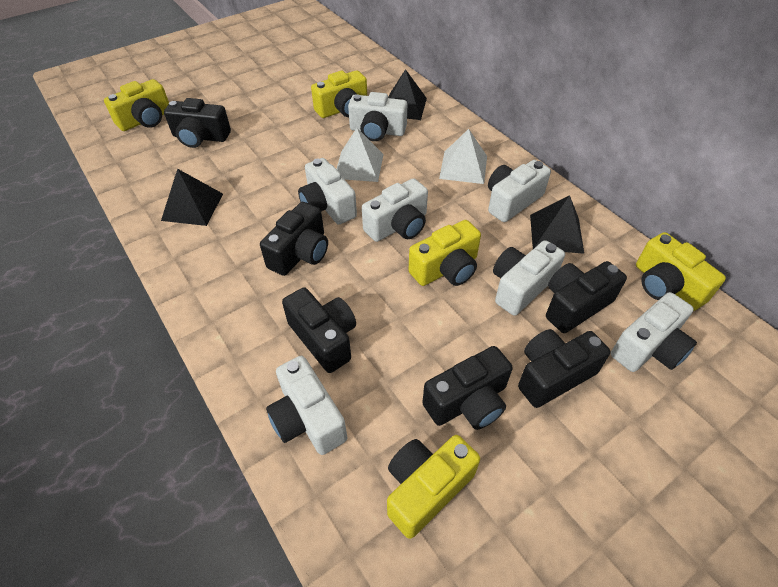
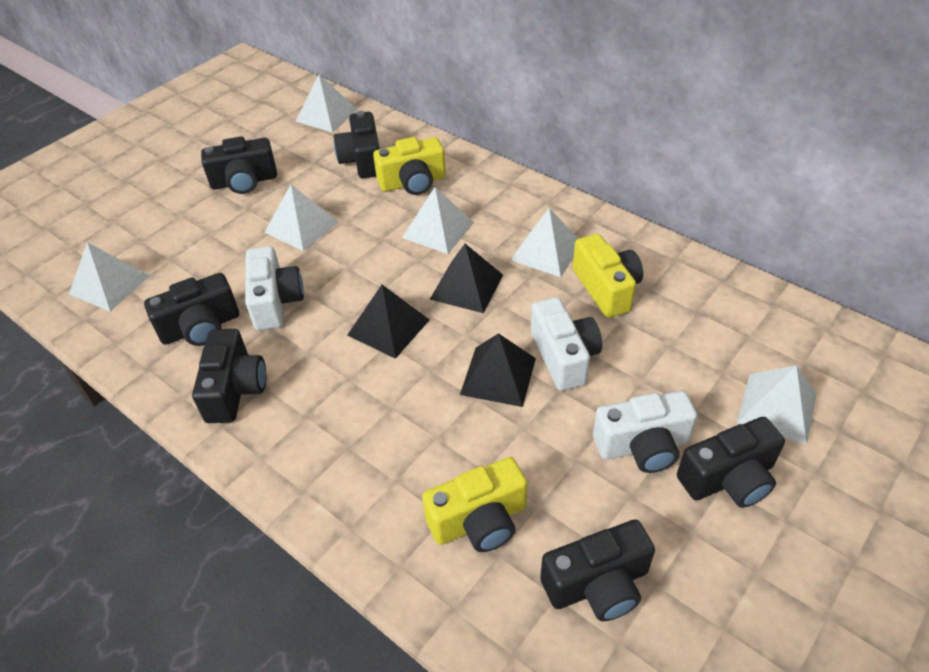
white camera: [266,356,347,455] [298,158,357,225] [348,92,407,141] [362,178,428,242] [488,160,551,222] [493,240,565,316] [611,292,697,372] = 7 -> [245,246,304,330] [531,297,602,391] [593,391,697,473] = 3
white pyramid: [337,128,384,182] [439,129,487,184] = 2 -> [69,242,150,312] [264,184,338,251] [296,74,358,133] [402,187,474,254] [510,208,578,277] [737,365,817,445] = 6
yellow camera: [104,79,169,131] [311,70,367,118] [387,435,480,539] [409,220,481,286] [636,232,726,311] = 5 -> [373,137,446,195] [422,457,528,552] [573,234,643,318] = 3

